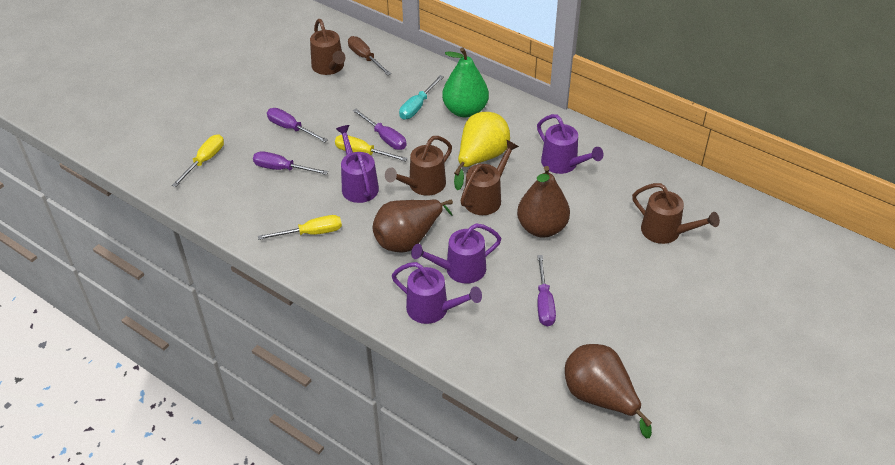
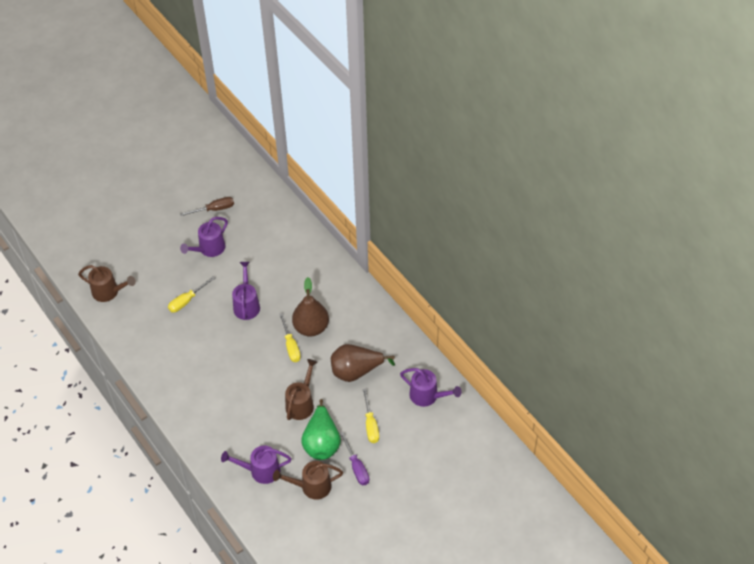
brown pear: [372,199,453,253] [517,166,570,238] [565,344,652,439] = 3 -> [292,277,329,337] [331,344,395,382] = 2
brown watering can: [310,19,346,75] [385,136,452,196] [460,140,519,215] [632,183,720,244] = 4 -> [78,265,136,302] [273,461,343,500] [285,359,317,420] = 3
purple screwdriver: [253,151,328,175] [267,108,328,142] [353,109,406,150] [537,255,556,326] = 4 -> [340,432,369,485] = 1
turquoise screwdriver: [399,75,444,119] = 1 -> none = 0
yellow pear: [454,112,510,190] = 1 -> none = 0

